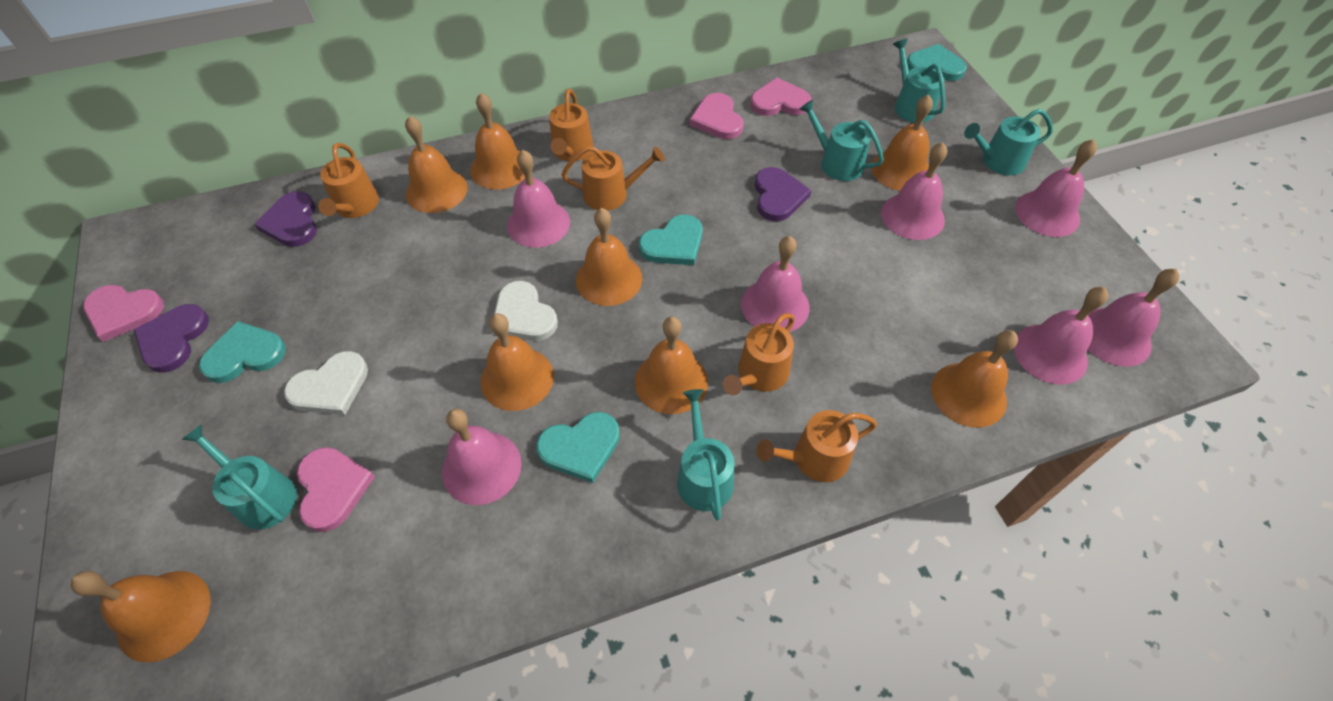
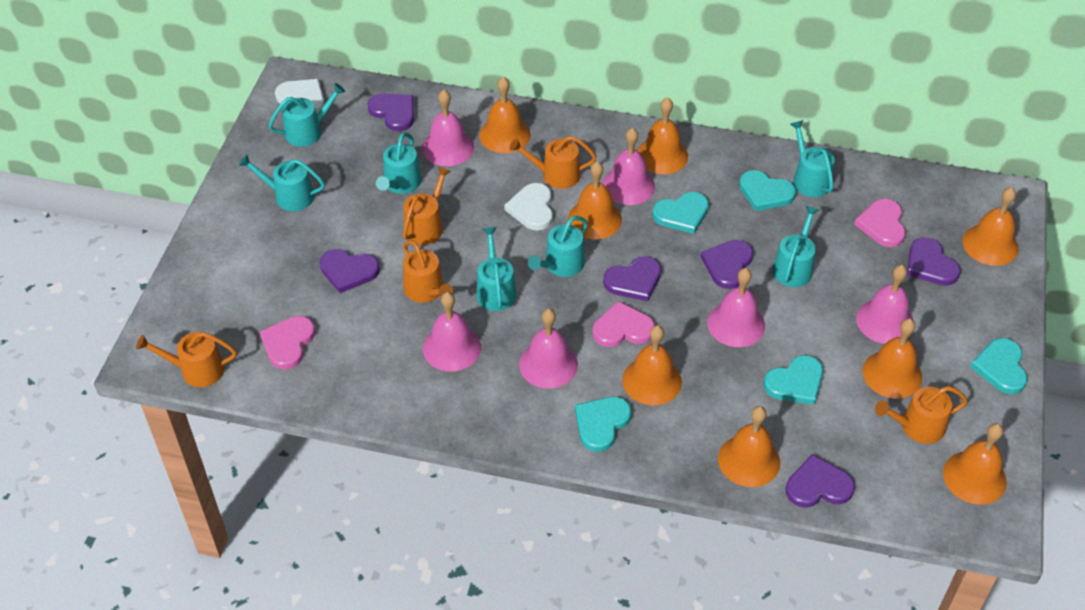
pink bell: [442,409,522,505] [507,150,570,248] [741,236,809,332] [881,142,947,240] [1014,287,1108,385] [1015,139,1097,237] [1088,269,1179,366] = 7 -> [422,90,474,166] [423,292,481,372] [519,309,578,389] [602,128,655,205] [707,268,765,347] [856,265,914,344] = 6
pink heart: [83,285,164,342] [297,447,375,532] [690,93,744,139] [750,78,811,116] = 4 -> [260,316,315,370] [593,301,655,347] [854,199,906,247] = 3
purple heart: [134,304,209,373] [254,191,317,247] [755,167,812,221] = 3 -> [320,249,380,293] [367,93,414,131] [603,256,661,301] [701,240,753,289] [786,454,855,508] [907,237,961,286] = 6
turquoise heart: [199,321,286,383] [536,412,620,483] [639,215,703,265] [907,44,967,81] = 4 -> [575,397,632,452] [652,192,709,234] [739,170,796,211] [763,355,823,405] [970,338,1028,394] = 5
turquoise watering can: [182,424,297,530] [677,389,734,521] [799,100,884,181] [893,39,945,123] [964,109,1053,175] = 5 -> [239,154,325,211] [269,83,345,147] [376,133,421,194] [476,227,516,311] [528,216,588,277] [773,206,819,287] [790,120,834,197] = 7

